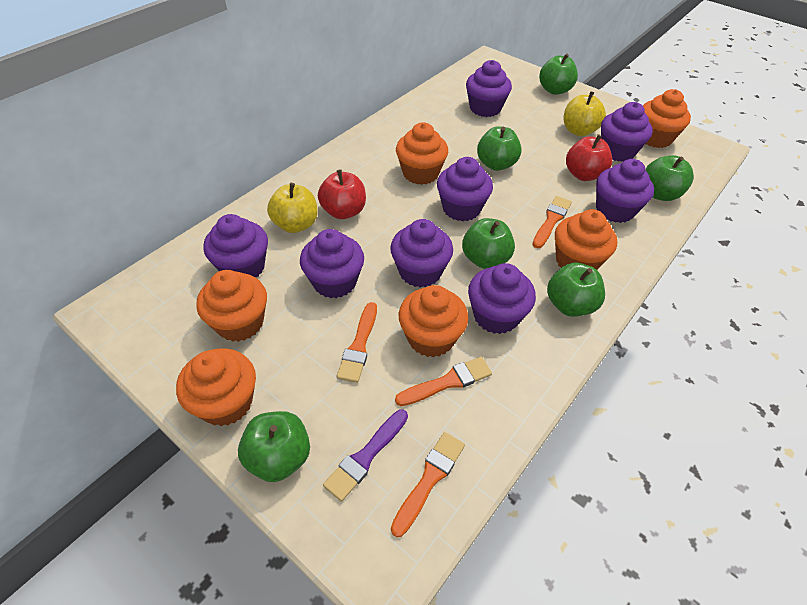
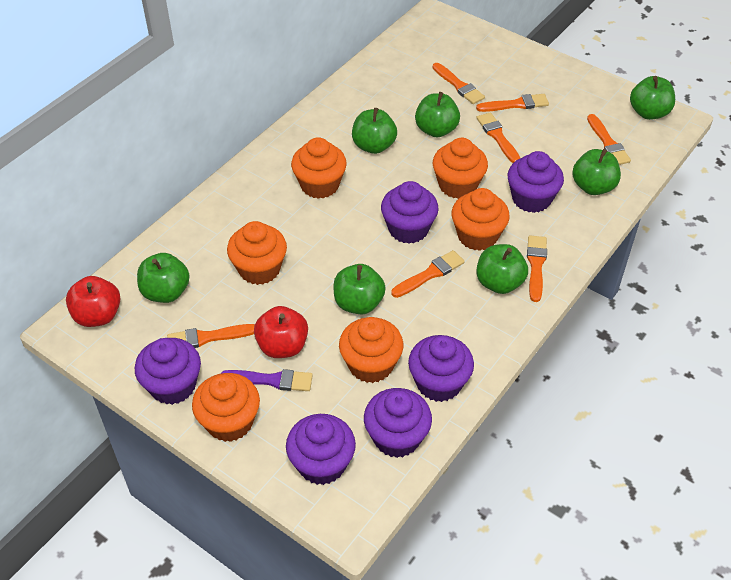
green apple: [238,411,310,482] [462,218,515,269] [477,126,522,171] [539,53,578,95] [547,263,605,317] [645,155,694,201] = 6 -> [137,253,190,303] [334,264,386,314] [352,108,397,154] [415,92,460,137] [476,244,528,294] [572,149,621,195] [630,76,675,120] = 7
orange brush: [337,302,377,383] [391,432,465,537] [395,357,492,406] [532,196,572,248] = 4 -> [167,324,254,348] [391,250,465,298] [433,63,485,104] [476,94,549,112] [477,112,520,163] [527,235,547,302] [587,114,631,165] = 7
purple cupcake: [203,214,268,277] [300,229,364,298] [390,219,453,287] [437,157,493,221] [466,60,512,117] [468,263,536,334] [596,159,654,223] [601,102,653,162] = 8 -> [135,338,201,405] [286,414,356,485] [364,388,432,458] [381,181,439,244] [408,335,474,402] [508,151,564,213] = 6
yellow apple: [267,183,318,233] [564,91,606,136] = 2 -> none = 0

